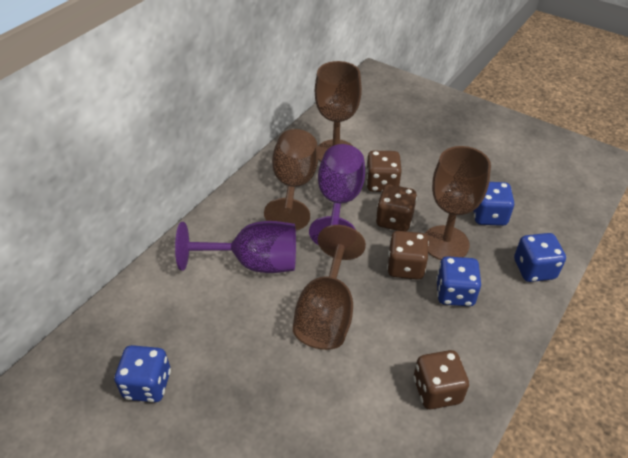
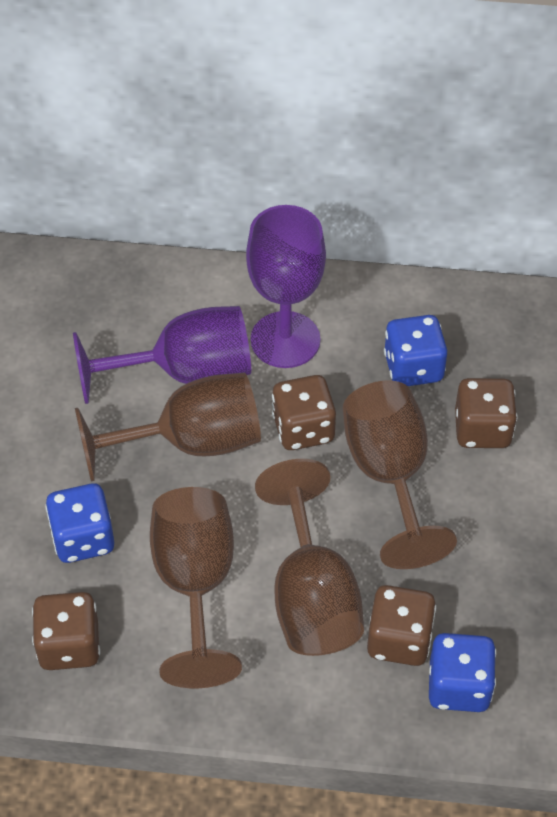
blue dice: [114,345,171,402] [436,256,481,306] [474,182,514,226] [514,233,566,282] = 4 -> [45,483,114,563] [384,315,447,386] [429,633,496,712] = 3

